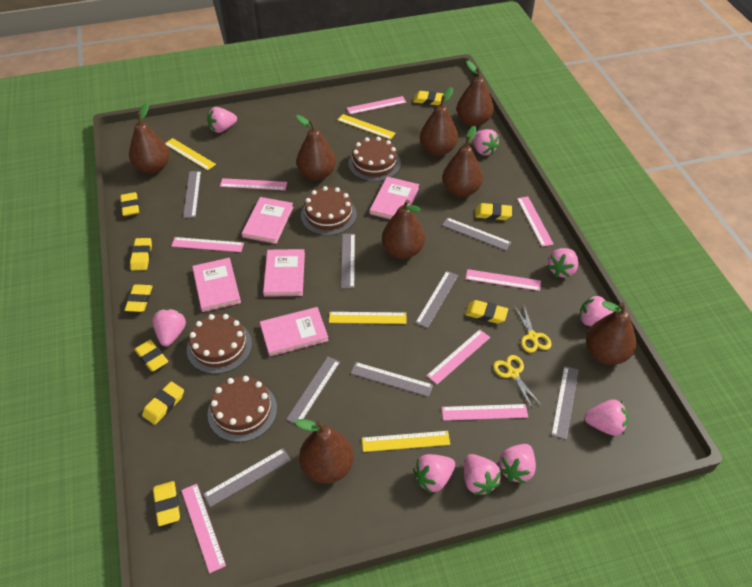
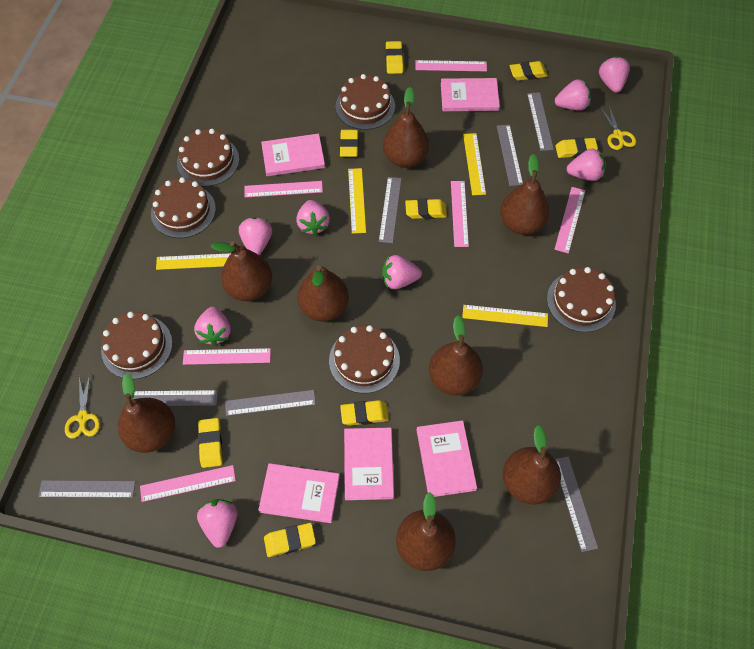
brown cake: [187,314,252,374] [207,376,277,442] [301,186,357,235] [348,137,401,182] = 4 -> [101,312,173,379] [151,177,216,238] [177,129,239,186] [329,325,400,393] [336,74,395,130] [547,267,616,332] = 6
grey ruler: [183,171,201,218] [203,448,291,507] [286,357,340,424] [341,234,355,288] [351,362,433,397] [415,271,458,328] [442,217,511,250] [551,366,579,439] = 8 -> [38,480,135,498] [127,390,218,406] [225,390,316,416] [379,177,402,243] [497,125,523,186] [527,92,554,151] [555,456,598,552] = 7
pink ruler: [171,237,244,252] [181,484,226,573] [220,178,287,190] [347,96,406,114] [426,329,490,384] [442,404,528,421] [466,269,541,291] [517,196,554,247] = 8 -> [140,465,236,502] [183,348,271,365] [244,181,323,198] [416,60,487,72] [451,181,469,247] [554,187,585,253] = 6
pink strawberry: [152,309,186,347] [207,107,237,133] [413,454,455,493] [464,454,501,495] [472,129,499,155] [499,444,536,484] [547,248,578,278] [579,294,613,326] [584,400,628,436] = 9 -> [194,307,231,346] [197,499,238,548] [239,217,272,255] [296,200,330,236] [382,255,422,289] [555,79,591,111] [567,148,605,181] [599,56,630,93] = 8
yellow eraser: [120,192,139,216] [125,284,153,312] [130,238,152,271] [134,340,168,372] [142,382,184,425] [153,481,180,526] [413,91,444,105] [465,300,508,324] [475,203,512,220] = 9 -> [198,418,222,468] [264,523,316,557] [340,130,359,157] [340,400,389,426] [386,41,403,74] [405,199,447,219] [510,61,548,81] [555,138,598,158] = 8

